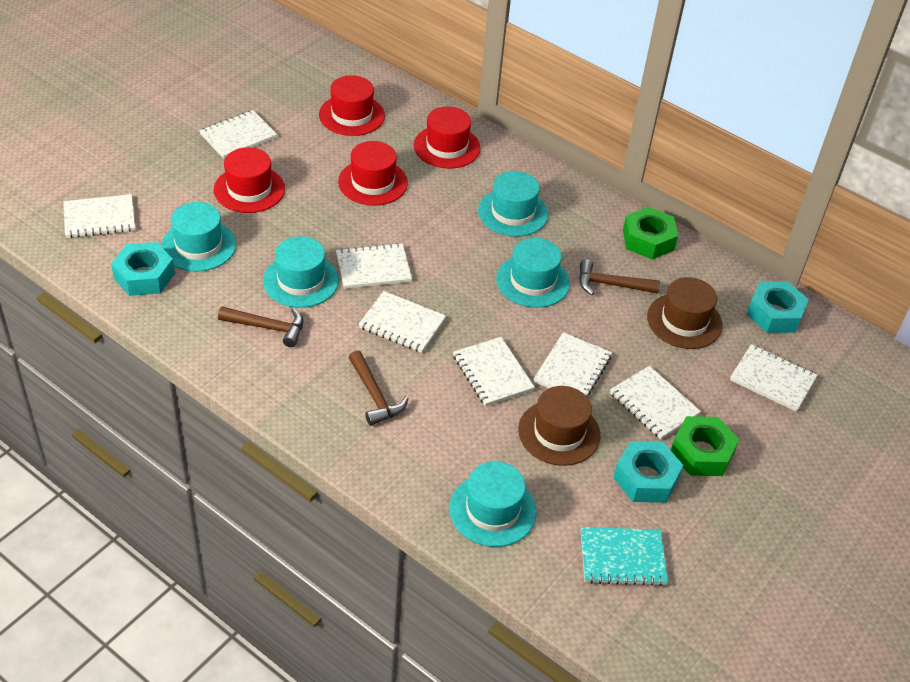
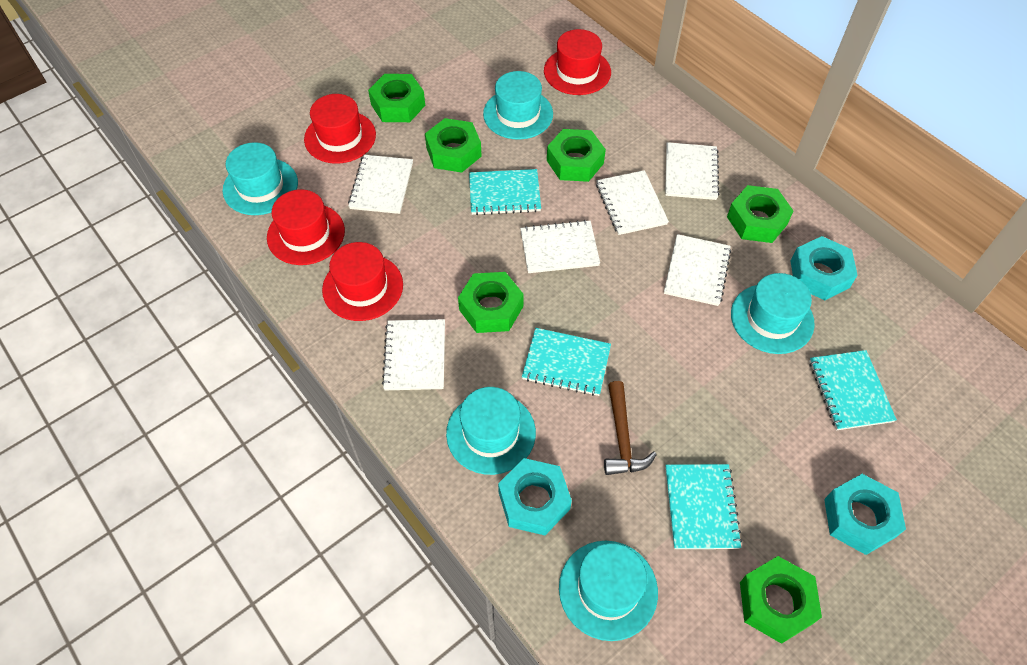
brown hammer: [218,307,303,347] [348,350,408,426] [579,259,660,295] = 3 -> [604,381,657,475] = 1
brown hat: [518,386,601,466] [647,277,723,349] = 2 -> none = 0
green nut: [623,207,678,259] [671,416,739,476] = 2 -> [368,74,425,122] [425,118,482,172] [458,272,524,333] [547,129,606,182] [727,185,793,243] [740,556,822,644] = 6
turquoise notebook: [581,527,668,586] = 1 -> [469,169,541,215] [522,328,611,396] [665,464,742,549] [809,350,897,430] = 4
white notebook: [63,194,135,238] [199,110,277,159] [336,243,412,289] [359,291,446,353] [453,337,535,406] [534,332,612,398] [610,366,701,439] [730,344,817,412] = 8 -> [348,155,413,214] [382,319,445,390] [520,220,600,273] [596,170,669,235] [664,234,731,306] [665,142,719,200] = 6

